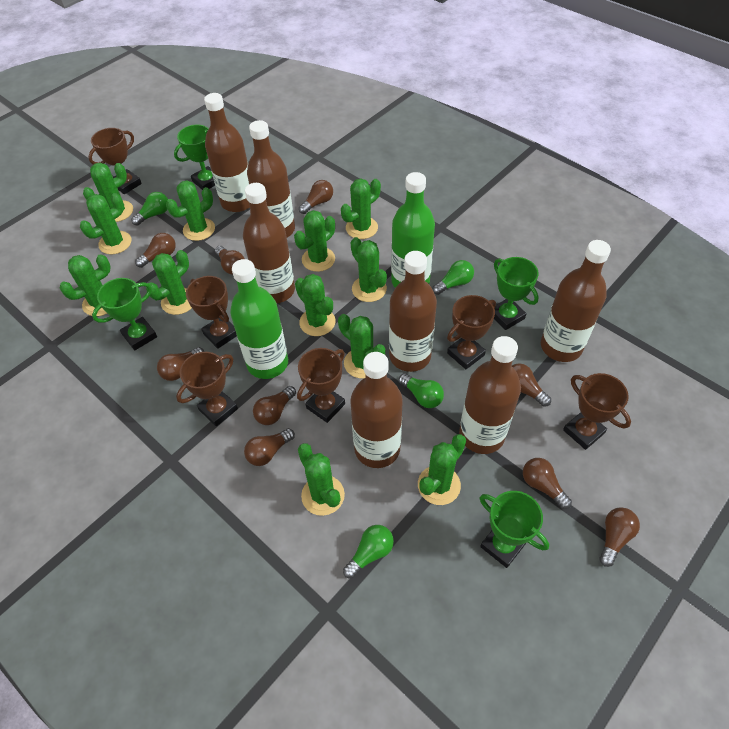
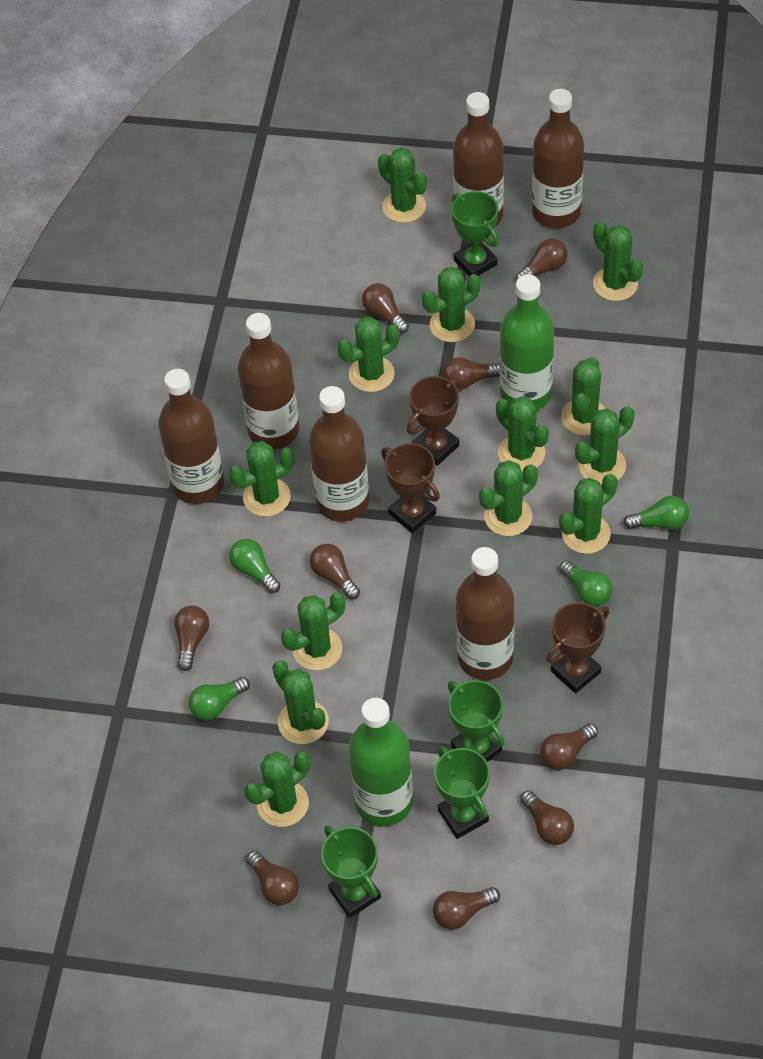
brown bottle: [204,93,250,212] [243,183,295,303] [247,120,295,238] [350,352,403,468] [389,251,437,372] [459,336,521,454] [541,240,611,362] = 7 -> [158,369,224,504] [238,313,299,449] [309,386,369,522] [453,92,504,226] [456,547,515,680] [532,89,584,228] = 6
brown trophy: [88,128,142,194] [176,352,238,426] [186,276,237,349] [297,348,345,423] [447,295,496,369] [563,373,631,450] = 6 -> [381,443,440,533] [407,376,462,466] [546,602,609,693] = 3
green cactus: [60,254,110,316] [80,193,131,254] [83,163,133,222] [146,250,192,315] [166,180,215,241] [294,210,335,272] [295,274,335,336] [298,443,345,516] [338,314,386,379] [341,178,381,239] [351,237,387,302] [418,434,466,505] = 12 -> [229,441,294,517] [245,751,310,827] [272,660,329,744] [281,592,345,671] [338,317,400,392] [378,147,427,223] [422,267,480,342] [479,460,538,536] [496,396,549,472] [559,474,617,554] [561,357,606,436] [575,406,634,485] [593,221,643,301] = 13

